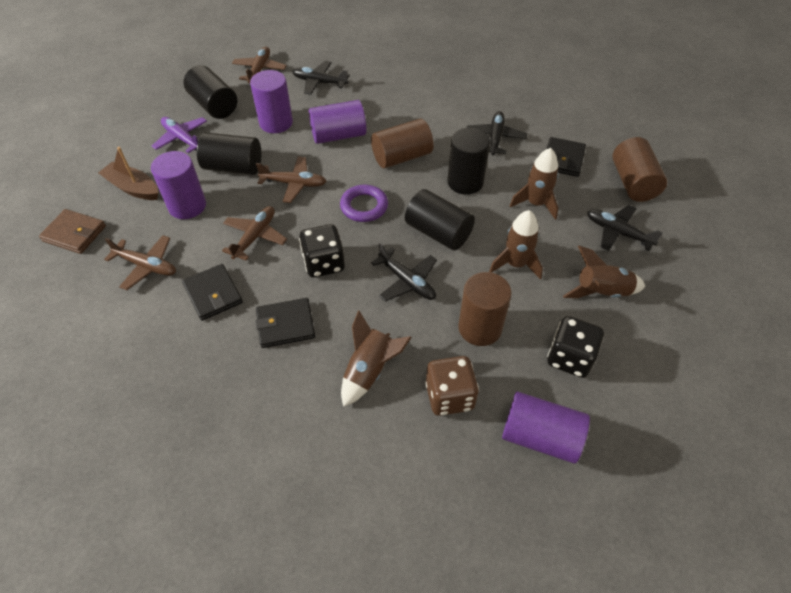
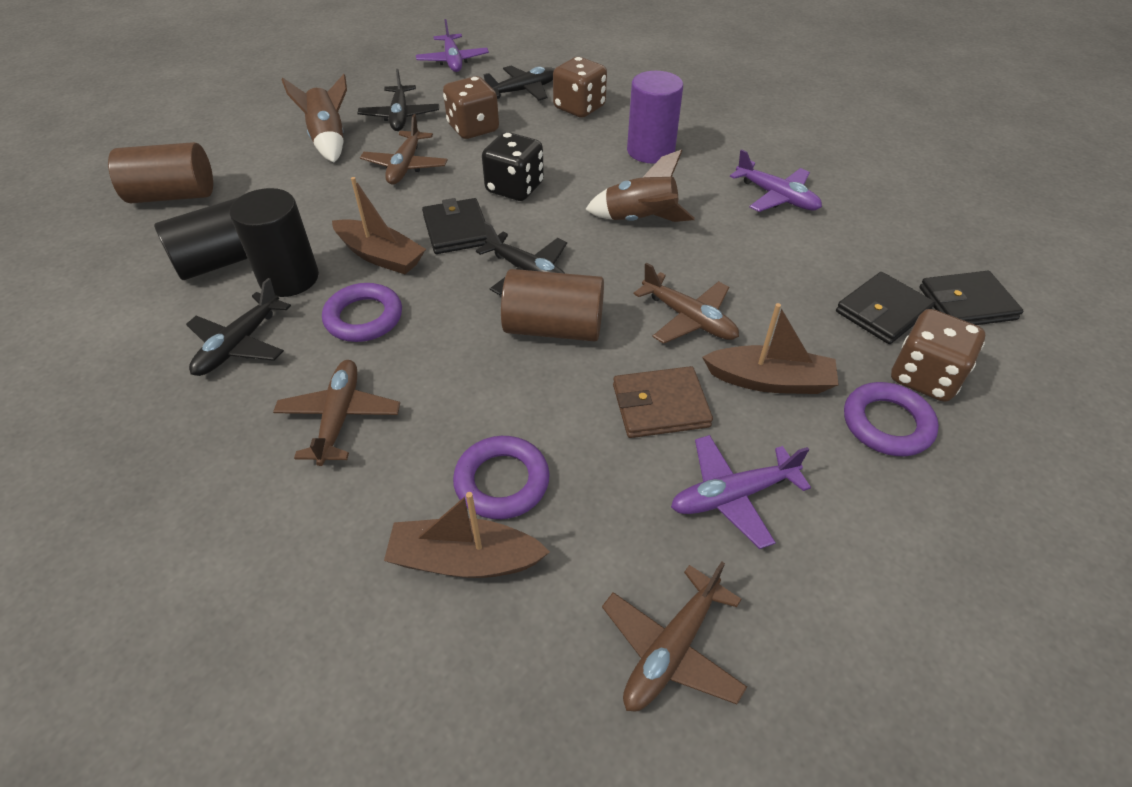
black cylinder: [183,65,237,119] [197,132,261,175] [405,189,475,250] [447,128,490,195] = 4 -> [154,197,248,280] [229,188,319,297] = 2
black dice: [299,224,345,278] [547,316,604,378] = 2 -> [482,132,544,201] = 1
brown boat: [98,147,158,200] = 1 -> [332,177,426,274] [384,492,550,578] [702,303,839,394] = 3
brown cylinder: [371,118,434,168] [458,272,512,346] [612,137,667,202] = 3 -> [108,142,213,203] [501,269,604,341] = 2
brown dice: [425,356,479,416] = 1 -> [443,76,499,139] [553,57,607,118] [891,309,985,402] = 3
brown rocket: [341,310,412,407] [489,210,543,279] [510,148,559,220] [563,246,645,298] = 4 -> [281,74,347,162] [585,149,695,222] = 2
purple cylinder: [151,151,206,219] [250,70,293,133] [309,100,367,144] [502,392,590,464] = 4 -> [627,71,683,163] = 1
purple plane: [152,117,207,153] = 1 -> [416,19,489,72] [671,435,811,549] [730,149,822,212] = 3
purple ring: [340,185,388,222] = 1 -> [322,283,402,342] [453,436,550,519] [844,382,939,456] = 3

